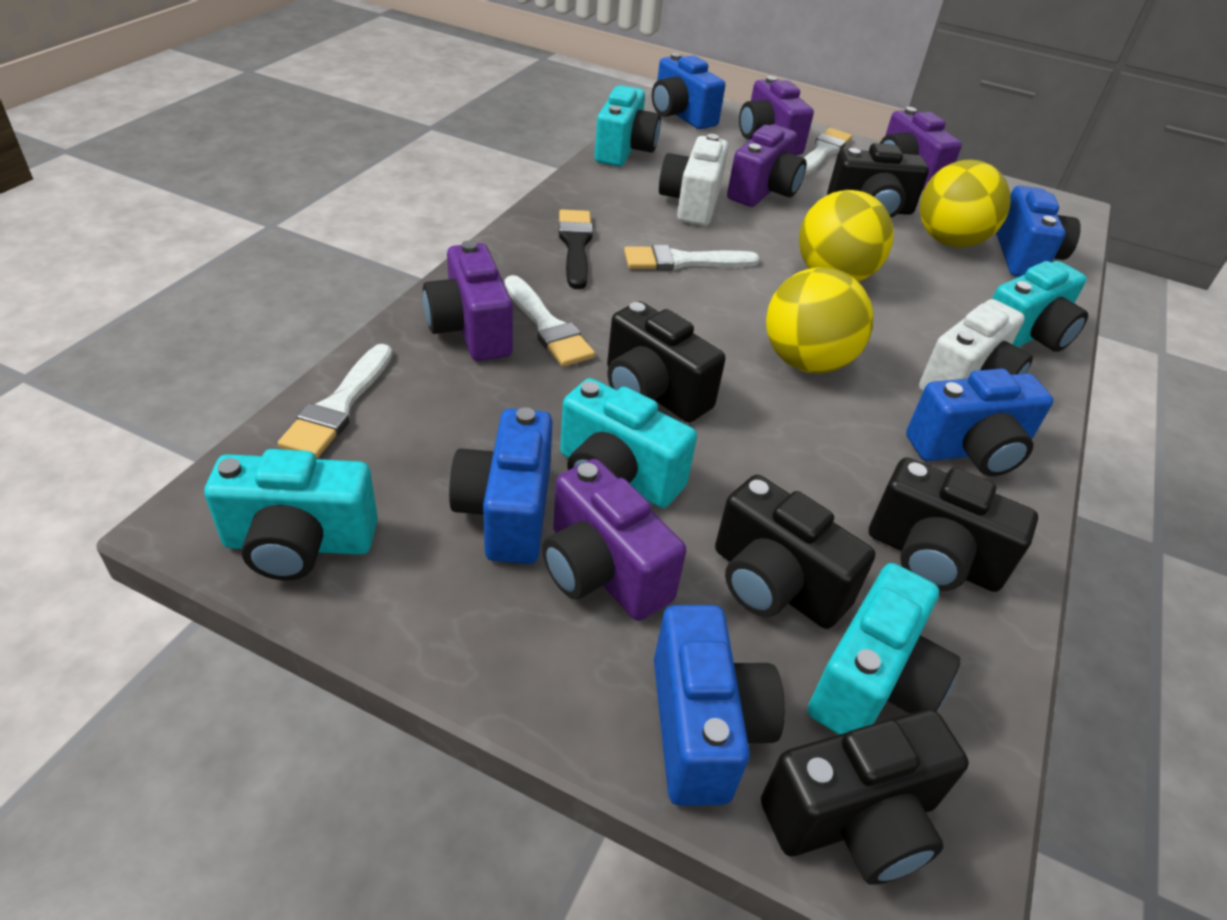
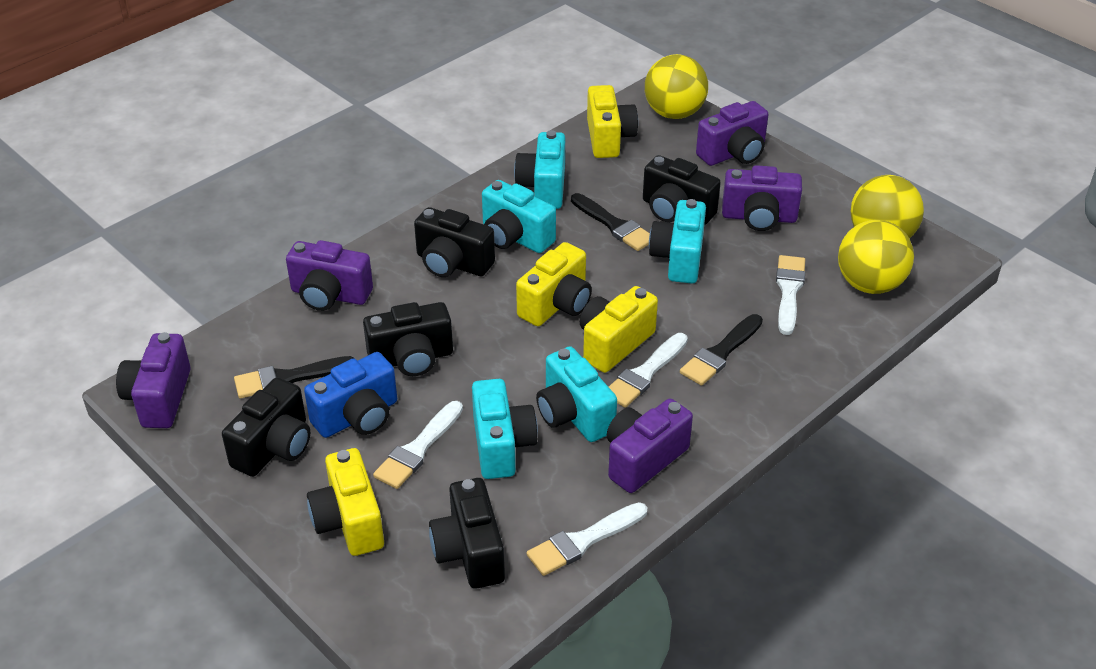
black brush: [559,209,593,289] = 1 -> [234,356,355,398] [571,193,650,251] [680,314,763,386] = 3
blue camera: [449,407,553,564] [652,53,725,129] [654,605,785,806] [906,369,1053,476] [996,186,1081,277] = 5 -> [304,352,397,438] = 1
white camera: [659,134,729,226] [919,299,1033,392] = 2 -> none = 0
yellow camera: none = 0 -> [307,448,384,556] [516,242,592,326] [580,286,658,373] [587,85,638,158] = 4

